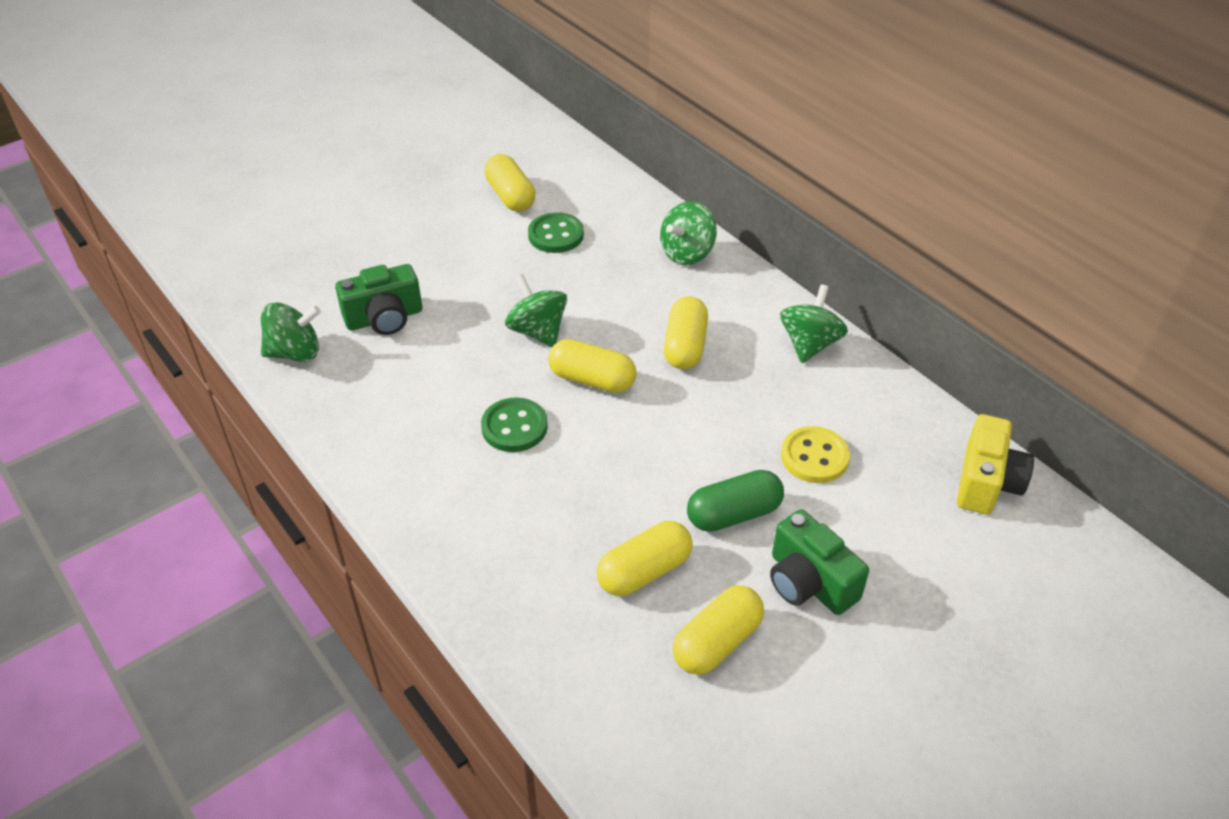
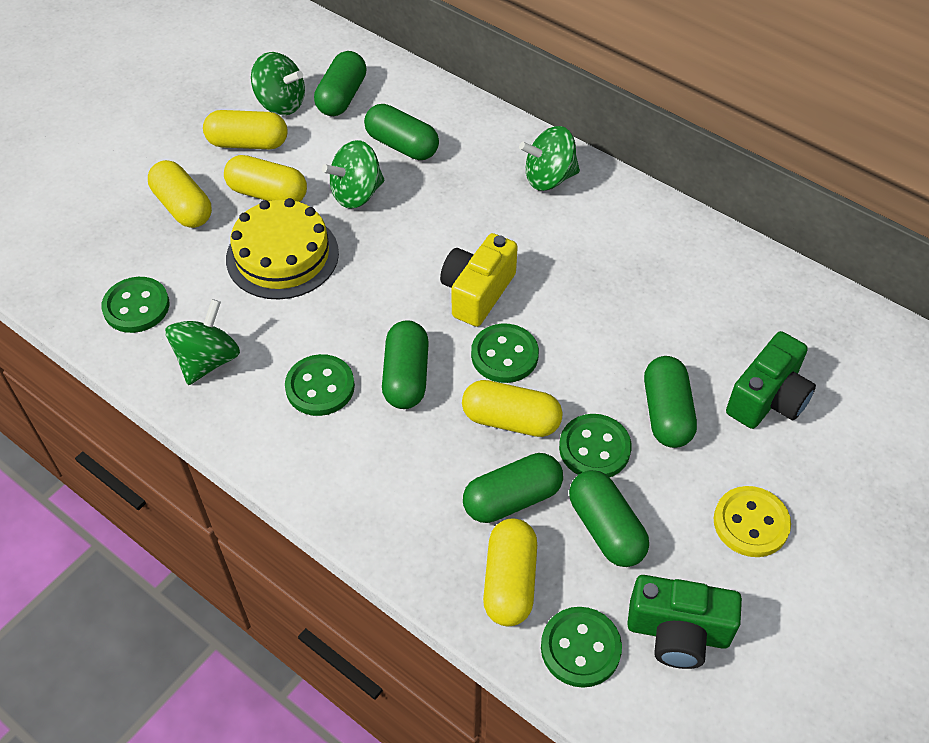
green button: [481,397,548,452] [528,212,584,253] = 2 -> [101,277,169,333] [285,354,355,416] [471,323,539,383] [541,607,622,688] [559,414,632,478] = 5
green capsule: [687,470,784,532] = 1 -> [314,51,367,116] [364,104,439,160] [382,320,429,409] [463,453,563,523] [569,470,649,567] [644,356,697,448] = 6
yellow cake: none = 0 -> [226,198,339,299] = 1

